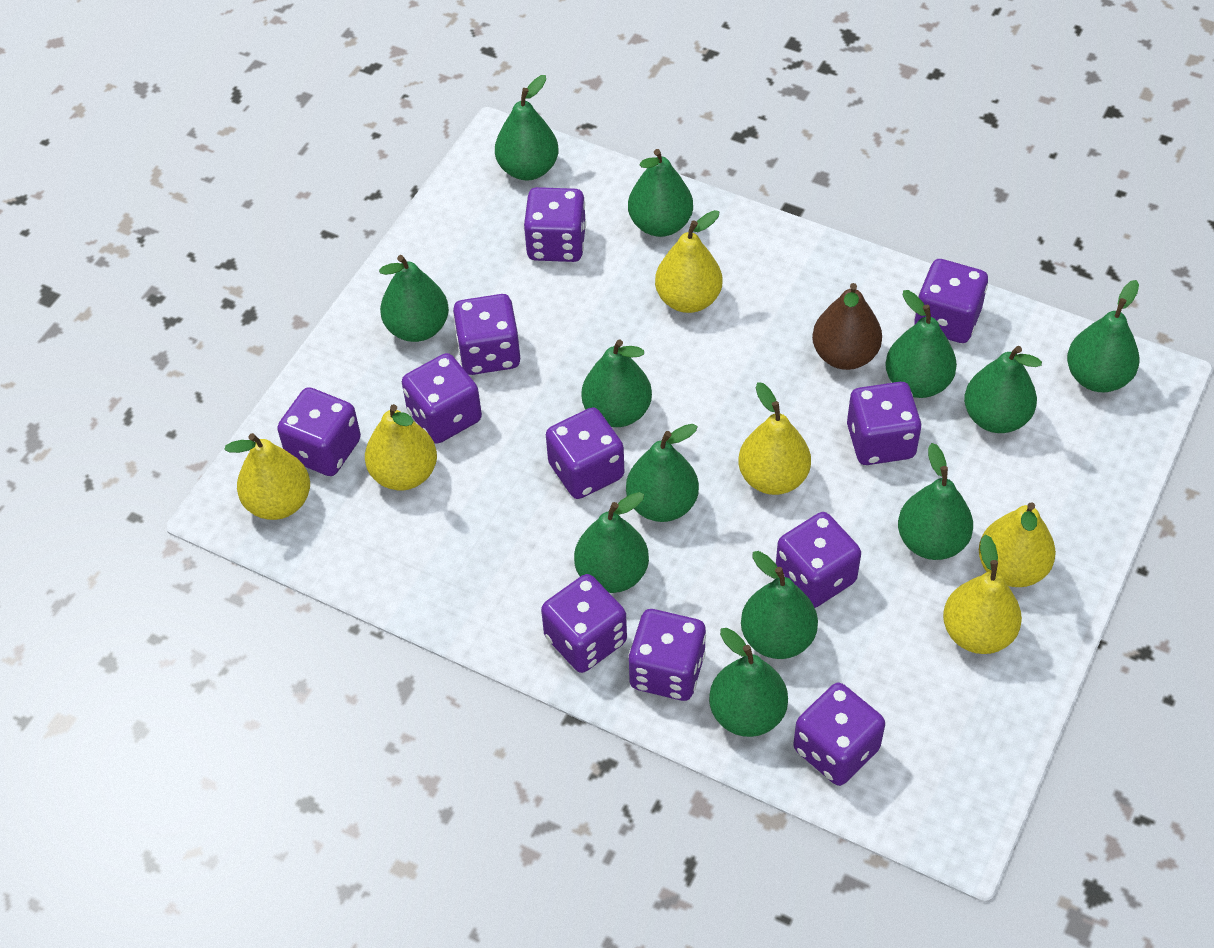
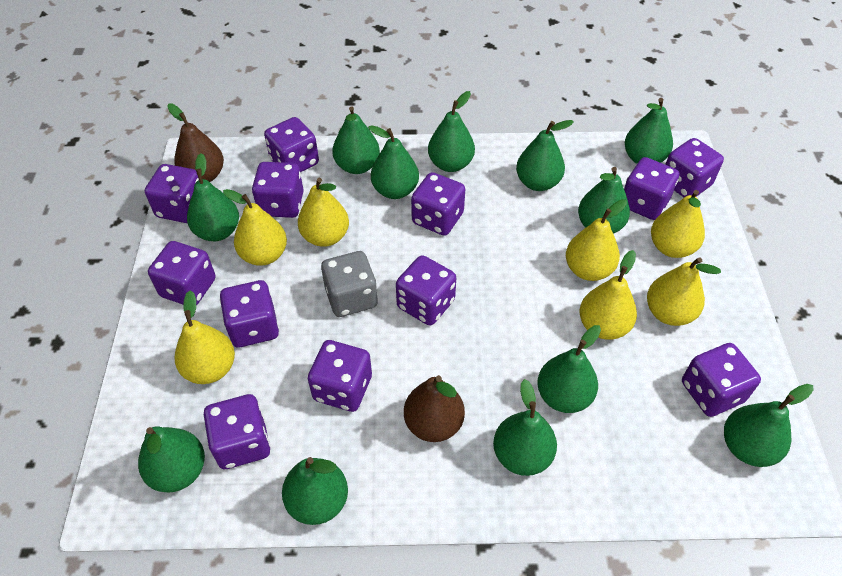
brown pear: [812,283,882,370] = 1 -> [167,103,224,182] [404,375,465,442] = 2
grey dice: none = 0 -> [321,251,378,317] = 1
purple dice: [277,387,361,476] [402,353,482,444] [453,294,520,375] [524,187,586,262] [541,574,627,673] [546,407,624,499] [628,609,706,701] [776,512,861,608] [793,683,885,786] [847,382,921,465] [914,259,988,343] = 11 -> [145,164,199,223] [148,241,216,305] [204,394,270,469] [220,280,279,347] [252,162,304,218] [264,117,319,172] [308,340,372,412] [396,255,456,326] [411,172,465,236] [624,157,679,220] [665,138,724,197] [682,343,761,417] = 12
yellow pear: [224,433,310,520] [365,404,437,490] [655,210,722,313] [739,382,811,495] [943,534,1022,654] [979,502,1056,587] = 6 -> [175,291,235,384] [223,189,287,266] [298,178,349,247] [566,199,627,281] [580,250,637,340] [647,257,721,326] [651,190,705,258] = 7

